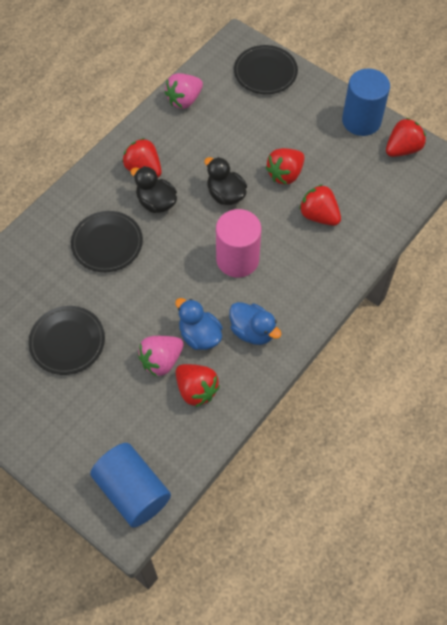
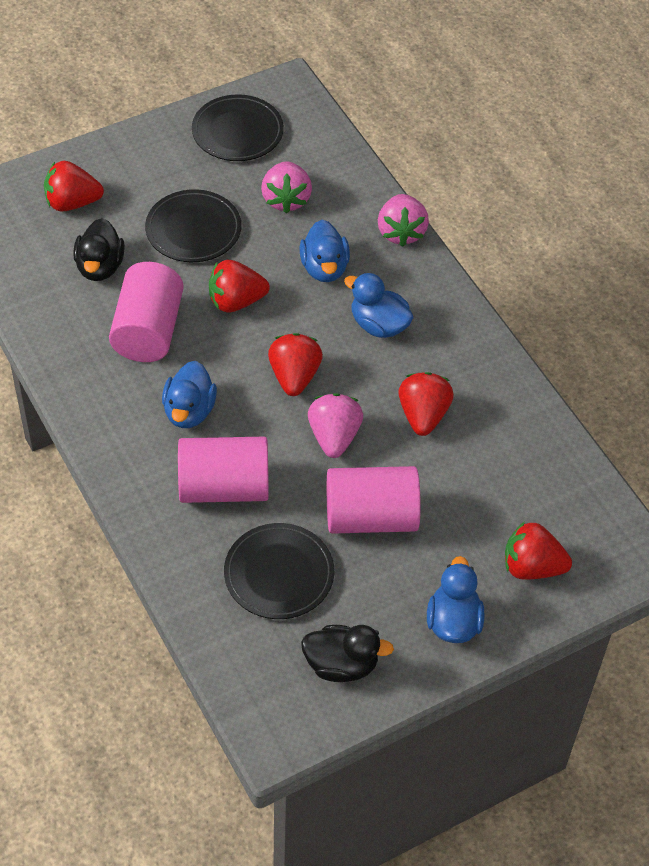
blue cylinder: [90,443,171,528] [342,69,390,136] = 2 -> none = 0
blue duck: [175,298,223,350] [229,302,281,345] = 2 -> [162,361,217,428] [300,220,350,282] [344,273,414,338] [427,556,485,643] = 4
pink cylinder: [216,209,261,278] = 1 -> [109,262,184,362] [178,437,269,503] [327,466,421,534] = 3
pink strawberry: [138,336,184,377] [165,73,203,109] = 2 -> [261,161,312,214] [308,394,363,458] [378,194,429,247] = 3

